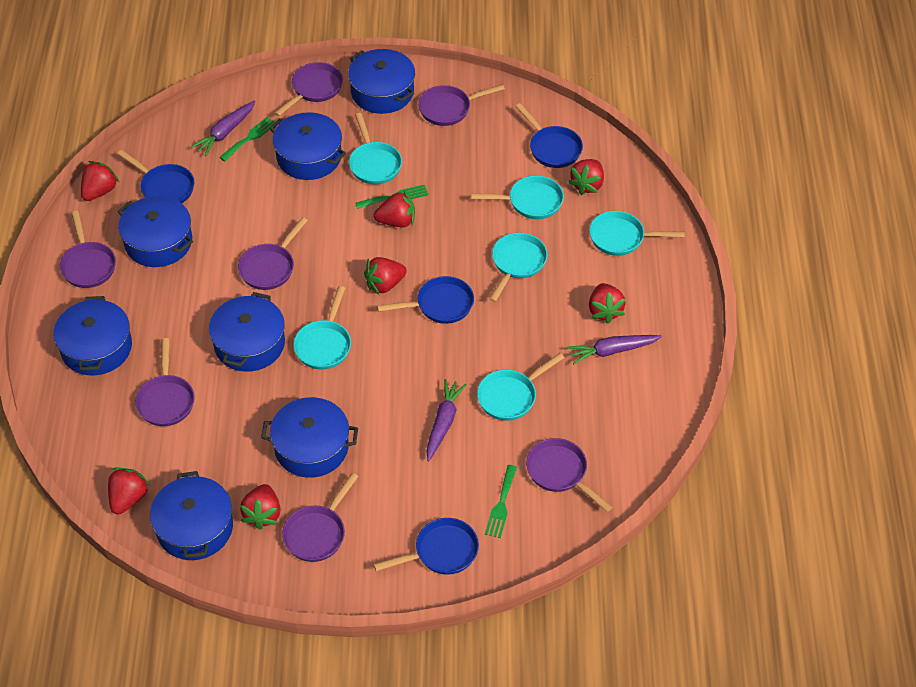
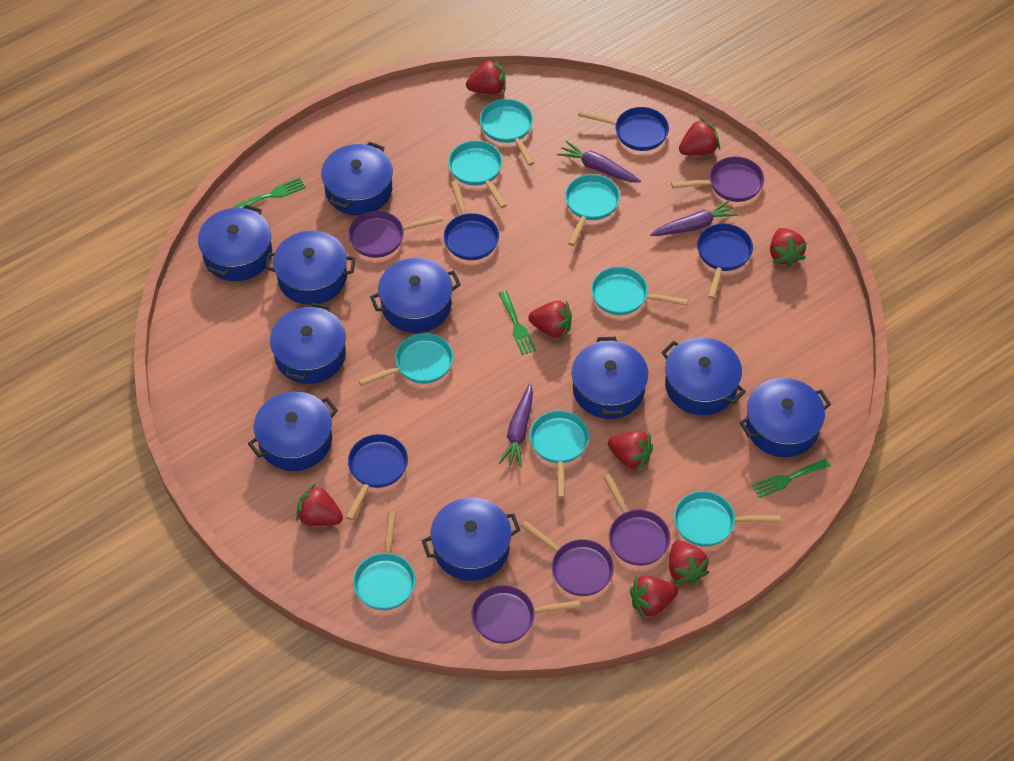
blue pot: [53,296,132,375] [118,196,193,267] [150,471,233,560] [209,292,285,372] [261,397,358,478] [270,112,346,180] [348,49,415,114] = 7 -> [198,205,272,281] [248,391,338,471] [265,231,356,305] [270,303,346,384] [321,142,393,215] [370,258,461,333] [421,497,520,581] [571,337,648,419] [661,337,746,415] [739,378,831,457] = 10
purple pan: [60,211,116,288] [135,338,195,426] [238,217,308,290] [275,62,343,116] [282,473,358,562] [418,84,505,126] [526,438,612,512] = 7 -> [348,211,443,258] [472,585,580,644] [521,521,614,596] [603,474,670,566] [671,156,764,202] = 5
red strawberry: [81,161,119,201] [108,468,150,515] [240,484,281,530] [364,257,407,295] [374,191,415,227] [568,159,604,195] [589,283,626,324] = 7 -> [296,484,343,526] [466,58,506,94] [528,301,572,339] [608,431,653,472] [630,576,678,619] [669,541,710,585] [679,118,720,155] [770,228,807,268] = 8
turquoise pan: [293,286,351,369] [349,113,402,184] [471,176,564,219] [477,353,564,421] [489,233,548,302] [589,211,685,256] = 6 -> [353,511,415,610] [358,333,453,386] [448,141,507,208] [480,99,534,166] [530,410,589,498] [565,174,620,246] [591,267,688,315] [674,491,780,547] = 8

